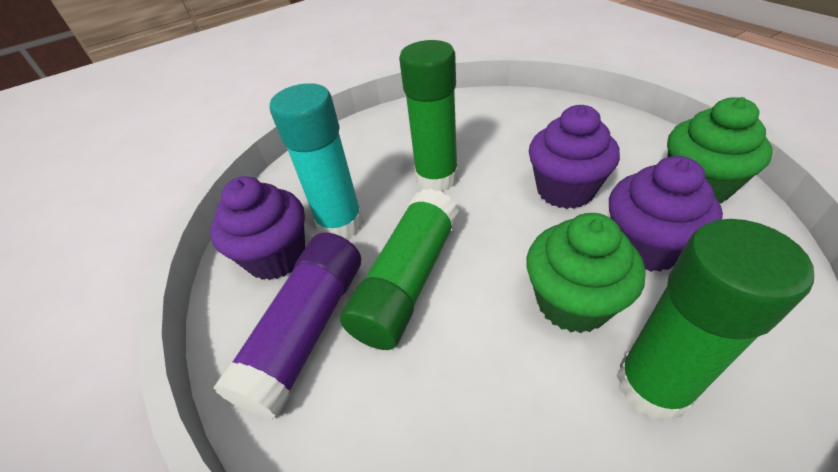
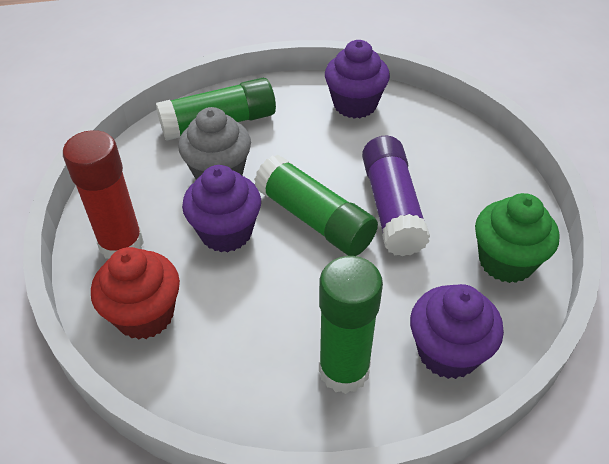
green cupcake: [526,213,645,333] [667,97,773,203] = 2 -> [475,193,560,283] = 1
grey cupcake: none = 0 -> [178,107,251,179] = 1
red cupcake: none = 0 -> [91,247,180,340] = 1
red glue stick: none = 0 -> [63,130,144,259] = 1
turquoise glue stick: [270,83,364,239] = 1 -> none = 0

